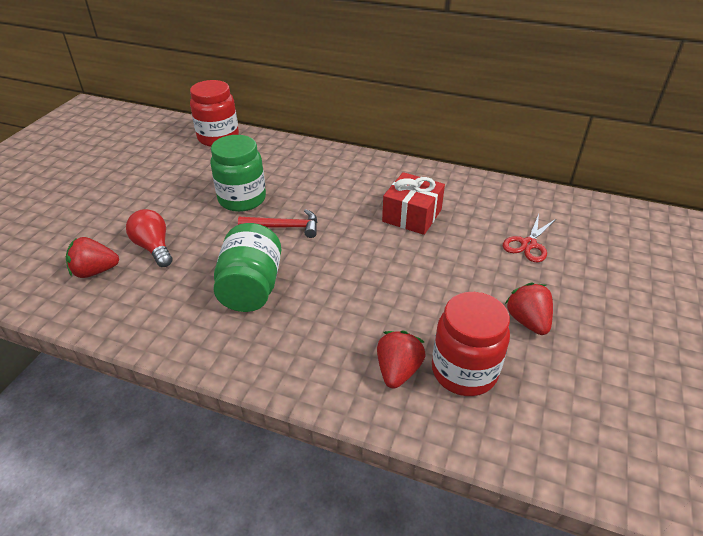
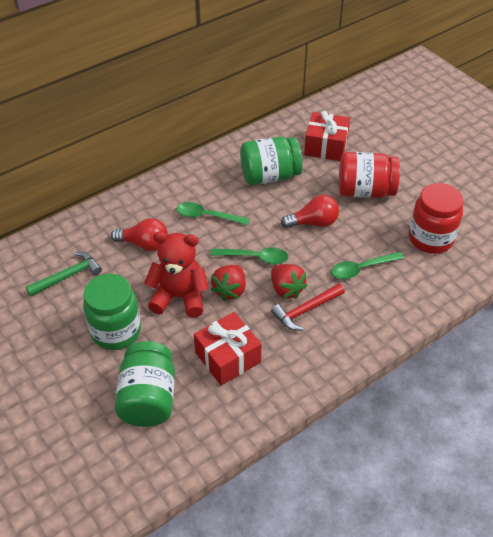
green hammer: none = 0 -> [25,252,102,297] = 1
green jar: [210,135,266,212] [213,223,281,312] = 2 -> [83,274,141,350] [115,341,175,427] [240,137,303,185] = 3
green spoon: none = 0 -> [176,202,250,225] [210,247,288,264] [331,252,404,279] = 3
red gift: [382,172,445,235] = 1 -> [194,312,261,385] [304,111,350,161] = 2
red light bulb: [126,209,173,267] = 1 -> [111,218,168,251] [281,195,339,228] = 2
red scissors: [503,214,557,262] = 1 -> none = 0
red strawberry: [66,237,119,278] [377,331,426,388] [505,283,553,335] = 3 -> [211,265,246,301] [271,264,308,299] = 2
red teddy bear: none = 0 -> [144,232,209,318] = 1

